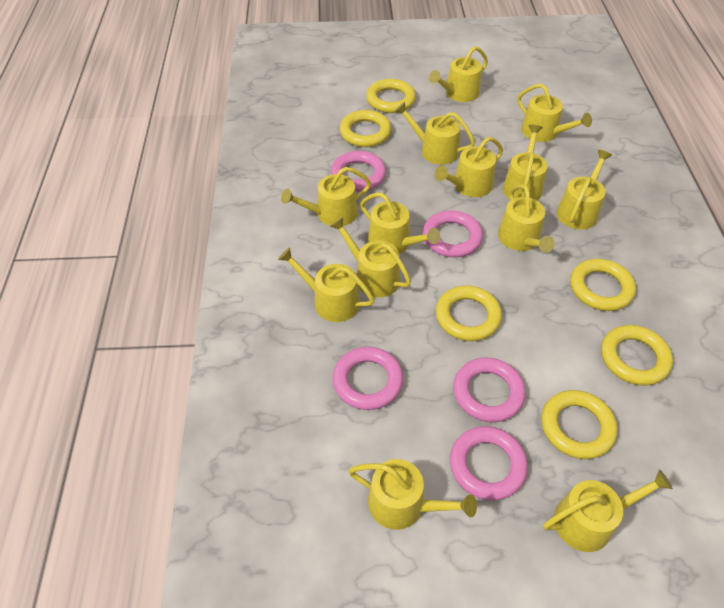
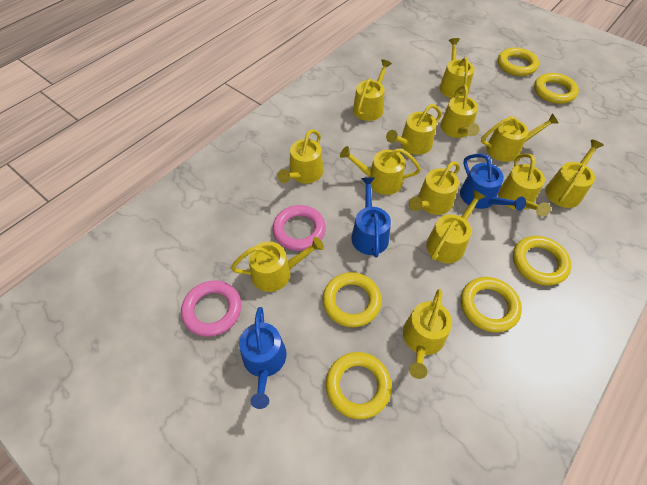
blue watering can: none = 0 -> [239,307,287,409] [351,177,391,258] [460,154,526,211] = 3
pink ring: [331,151,386,192] [332,347,403,410] [423,210,483,258] [450,426,528,500] [453,357,526,422] = 5 -> [181,280,241,337] [273,205,326,251] = 2

